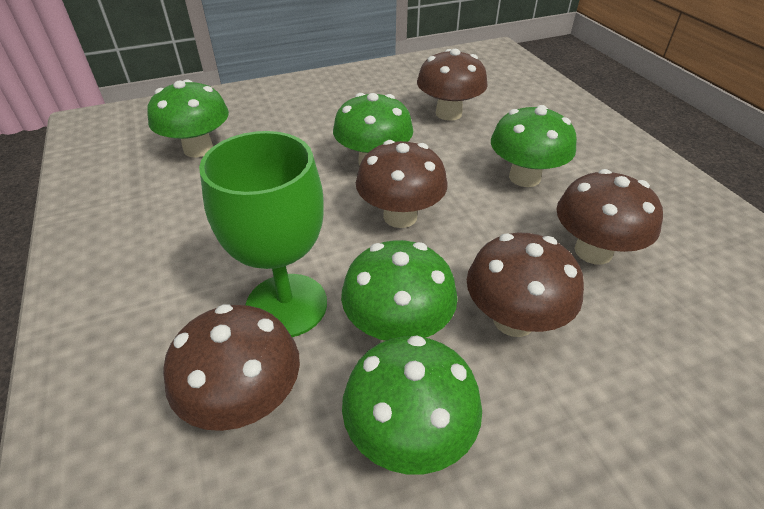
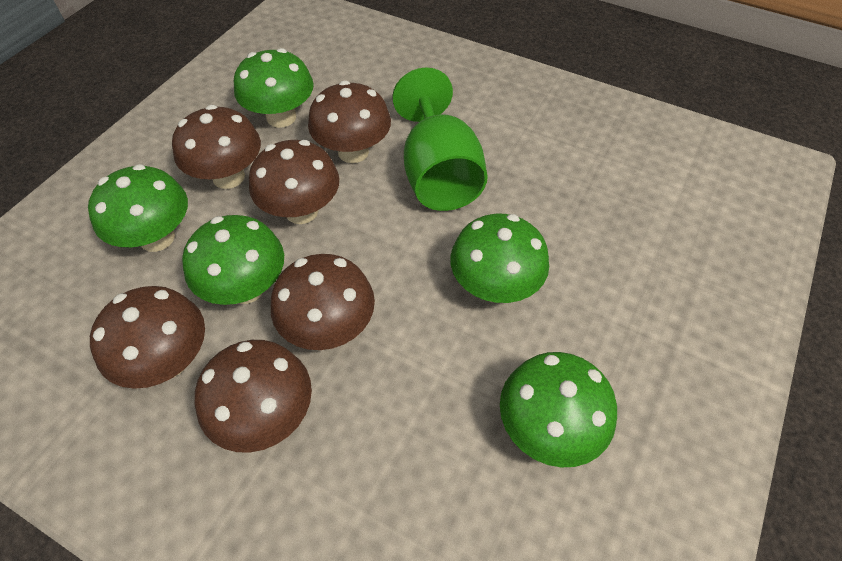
brown mushroom: [163,304,300,431] [356,140,447,228] [417,49,488,121] [467,233,584,337] [556,169,663,265] = 5 -> [90,286,205,389] [172,105,261,189] [195,340,312,453] [249,140,339,224] [271,254,375,350] [308,81,391,163] = 6

